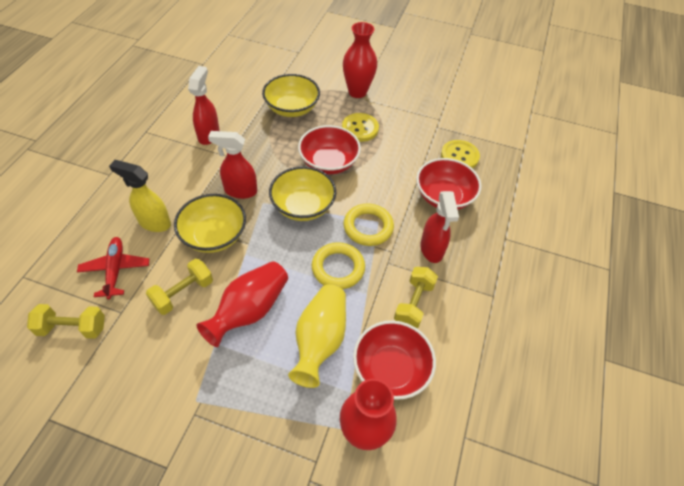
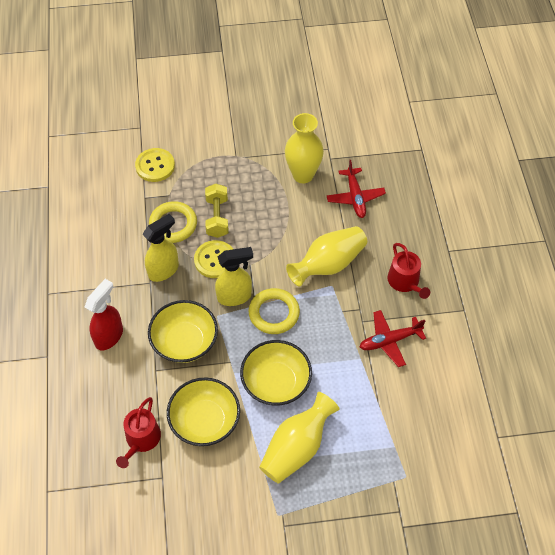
red bowl: [298,125,361,174] [353,320,436,400] [416,158,482,210] = 3 -> none = 0
red plane: [77,237,149,299] = 1 -> [326,160,386,218] [360,310,426,367] = 2
red spray bottle: [188,66,220,145] [208,131,257,199] [420,191,459,263] = 3 -> [85,279,123,351] = 1
red vase: [196,261,288,347] [340,379,397,450] [343,22,377,98] = 3 -> none = 0
red watering can: none = 0 -> [116,397,161,468] [387,243,430,299] = 2
yellow dumbbell: [27,304,105,339] [146,259,213,315] [394,267,438,328] = 3 -> [205,184,228,238] = 1
yellow spray bottle: [109,160,171,232] = 1 -> [142,214,179,282] [215,247,253,306] = 2
yellow vase: [288,284,346,388] = 1 -> [259,392,340,484] [285,113,324,183] [286,226,367,286] = 3

